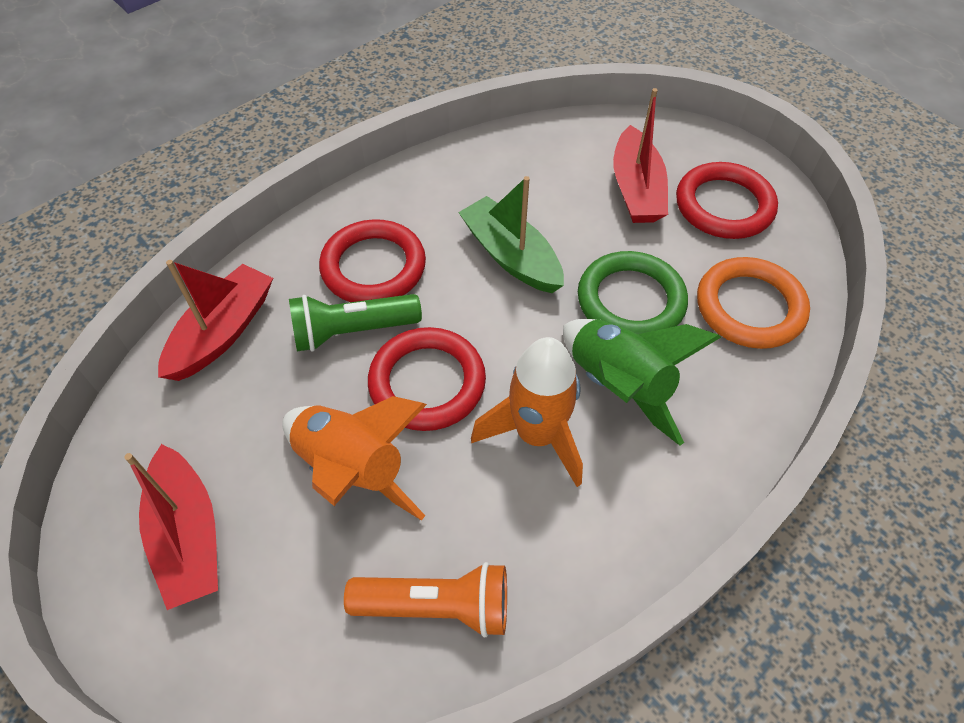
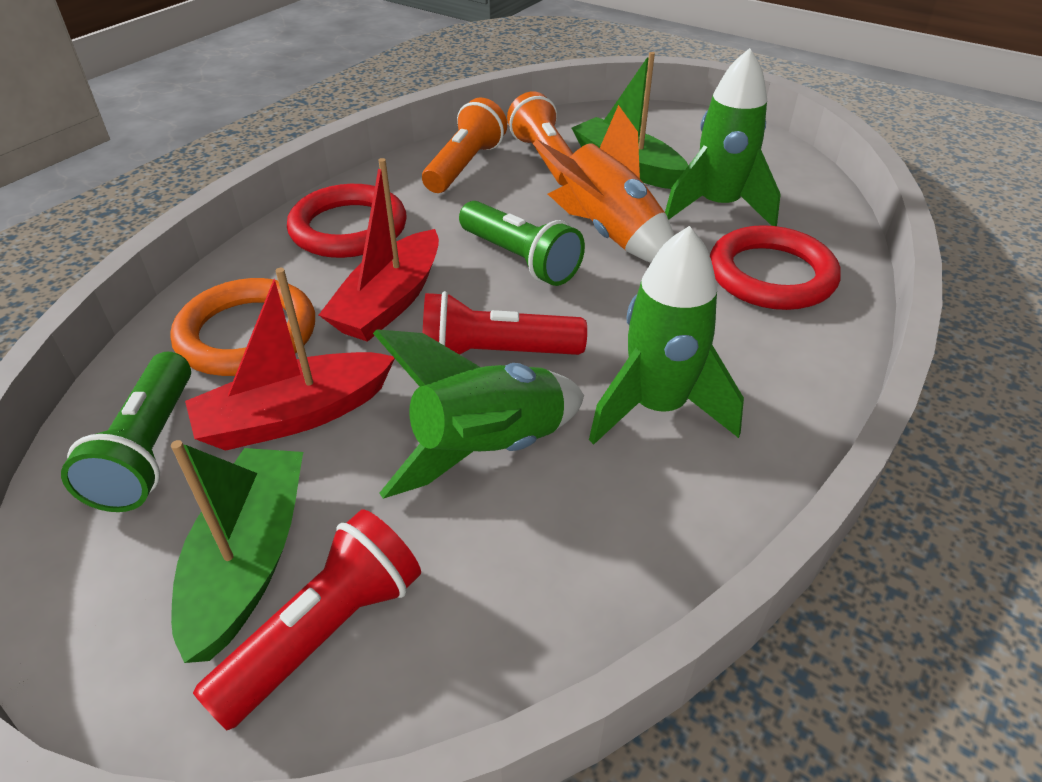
green boat: [458,176,564,293] = 1 -> [171,440,303,663] [572,52,688,189] = 2
green flashlight: [289,294,422,352] = 1 -> [61,352,191,512] [459,201,585,286] = 2
green ring: [578,251,688,334] = 1 -> none = 0
green rocket: [563,319,721,446] = 1 -> [373,329,584,499] [589,226,744,445] [665,48,781,226] = 3
orange flashlight: [344,562,507,637] = 1 -> [422,97,507,193] [507,91,573,186] = 2
orange rocket: [282,396,427,521] [471,337,583,487] = 2 -> [533,105,674,263] = 1
red boat: [124,444,218,610] [158,260,273,381] [613,88,668,223] = 3 -> [185,268,395,451] [319,158,439,342] = 2
red flashlight: none = 0 -> [193,510,421,730] [423,291,587,355] = 2
red ring: [319,219,426,302] [368,327,486,431] [676,162,778,239] = 3 -> [287,184,407,258] [710,225,841,310] = 2

